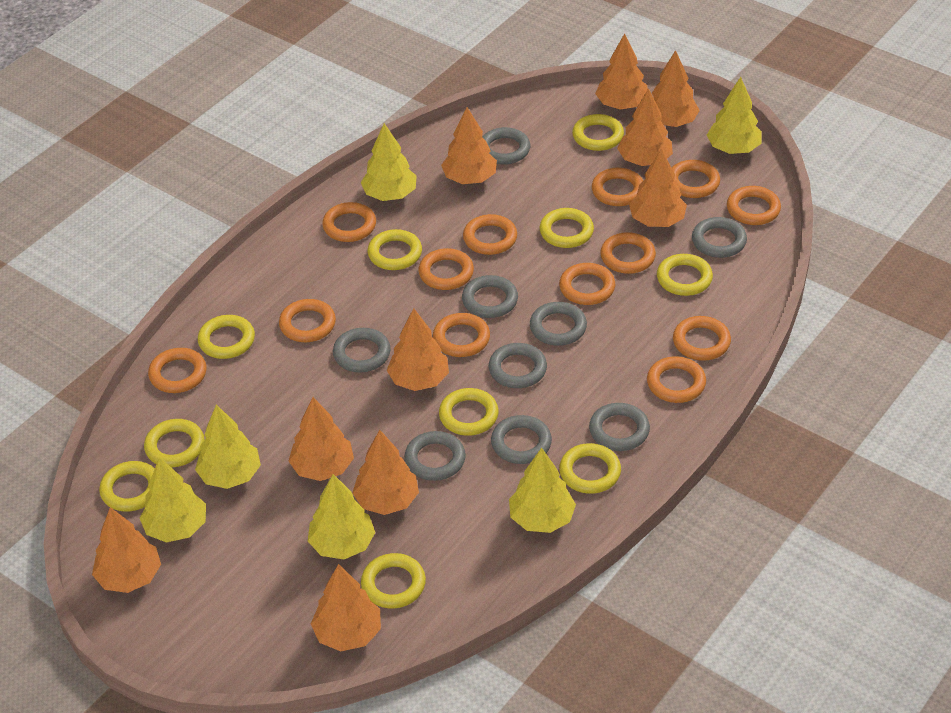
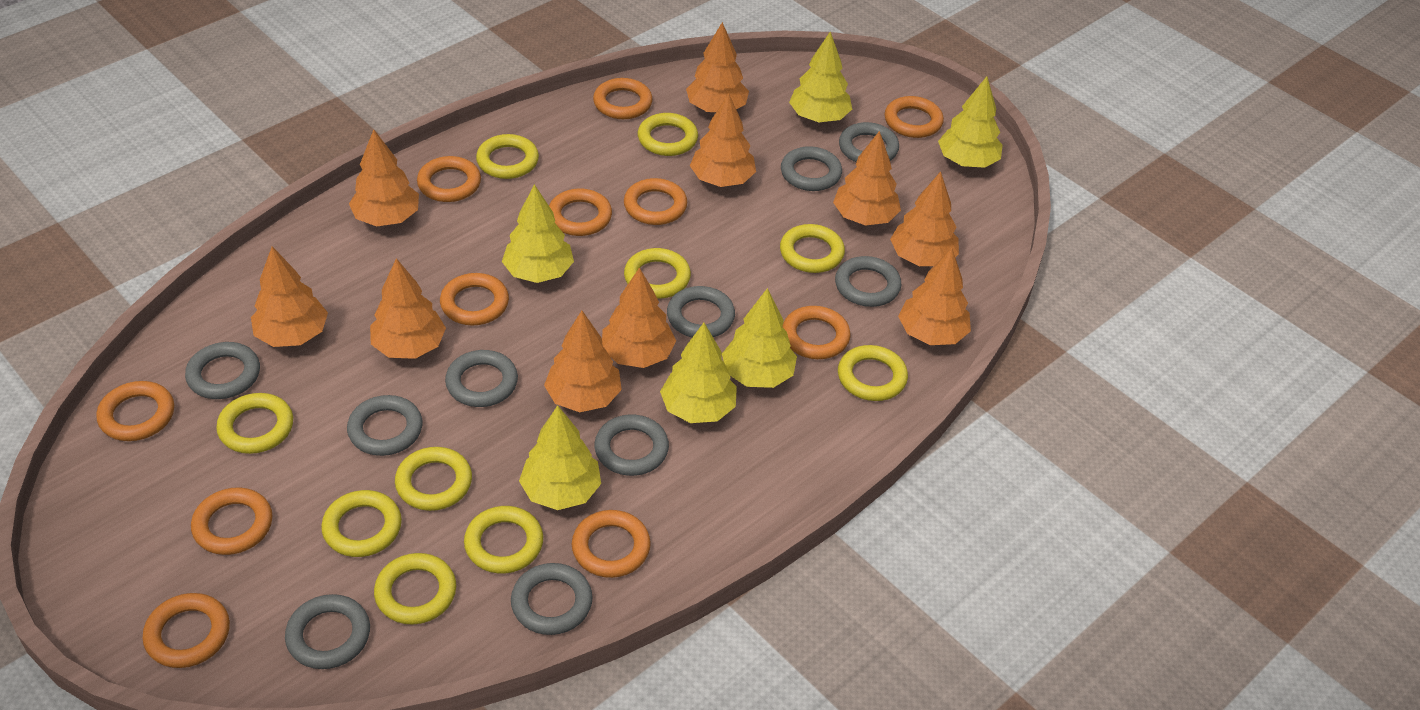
grey ring: [333,328,391,373] [404,431,466,481] [462,275,518,318] [482,127,530,164] [489,343,547,388] [491,415,552,464] [530,302,587,346] [589,403,650,451] [692,217,747,258] = 9 -> [185,342,260,399] [285,594,370,669] [347,395,422,456] [445,350,518,407] [511,563,593,635] [594,415,669,476] [667,286,735,338] [781,146,842,191] [835,256,901,307] [839,122,899,162] = 10
orange ring: [148,348,206,393] [279,299,336,342] [323,202,376,242] [418,248,474,290] [433,313,490,357] [463,214,517,255] [559,263,615,305] [592,168,643,206] [600,232,656,274] [647,356,706,403] [671,160,720,198] [673,316,731,361] [727,186,781,225] = 13 -> [96,381,174,441] [143,593,230,668] [191,487,272,555] [417,156,481,202] [440,273,509,325] [549,188,612,236] [572,510,651,578] [593,78,653,119] [624,178,687,225] [782,306,850,359] [885,96,944,138] = 11

